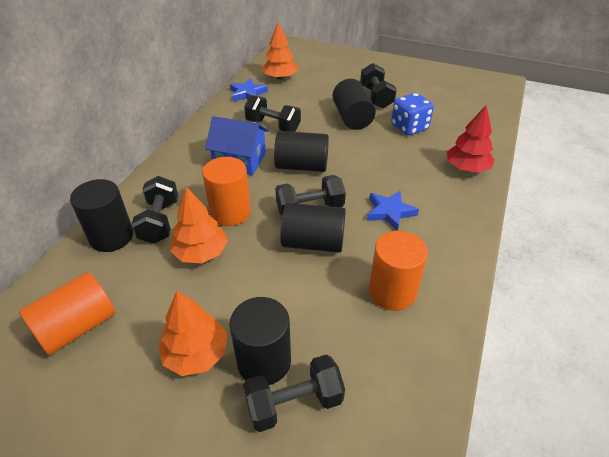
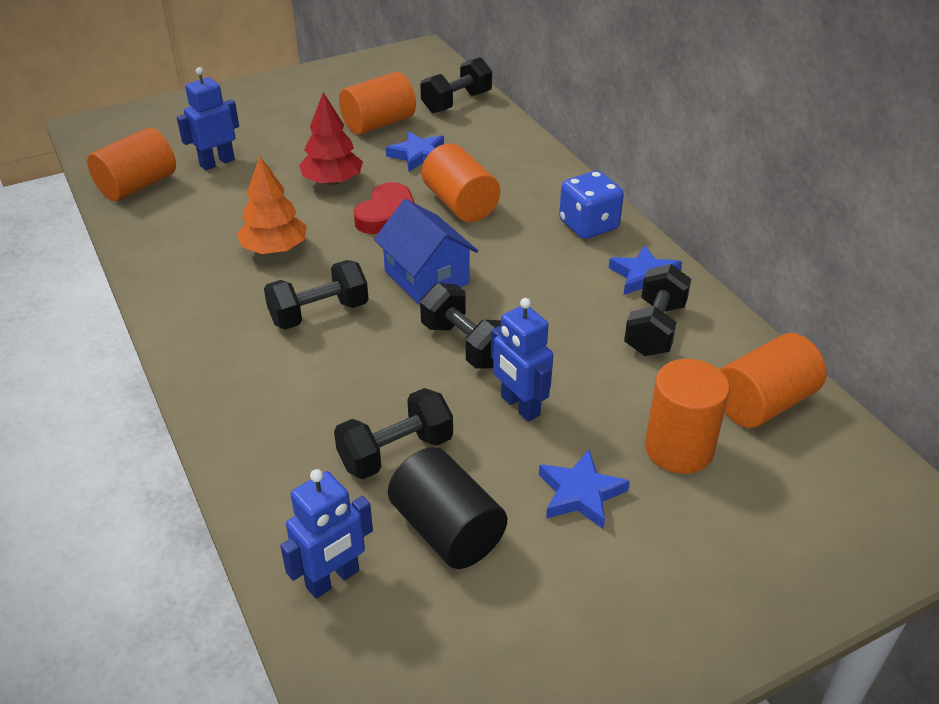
black cylinder: [70,179,134,252] [229,297,291,385] [274,131,329,172] [280,203,346,253] [333,79,376,130] = 5 -> [388,447,507,569] = 1
blue robot: none = 0 -> [177,67,239,170] [280,469,373,598] [491,298,553,422] = 3
blue star: [230,78,268,102] [367,190,419,231] = 2 -> [386,131,444,172] [539,450,630,529] [609,245,682,295] = 3
orange cylinder: [19,272,115,355] [202,157,251,226] [369,231,428,311] = 3 -> [87,127,176,201] [339,72,416,135] [422,143,500,222] [645,359,730,474] [720,333,826,428] = 5
orange tree: [158,291,227,376] [170,187,228,263] [262,22,298,80] = 3 -> [237,156,307,254] = 1
red heart: none = 0 -> [354,182,415,234] = 1

